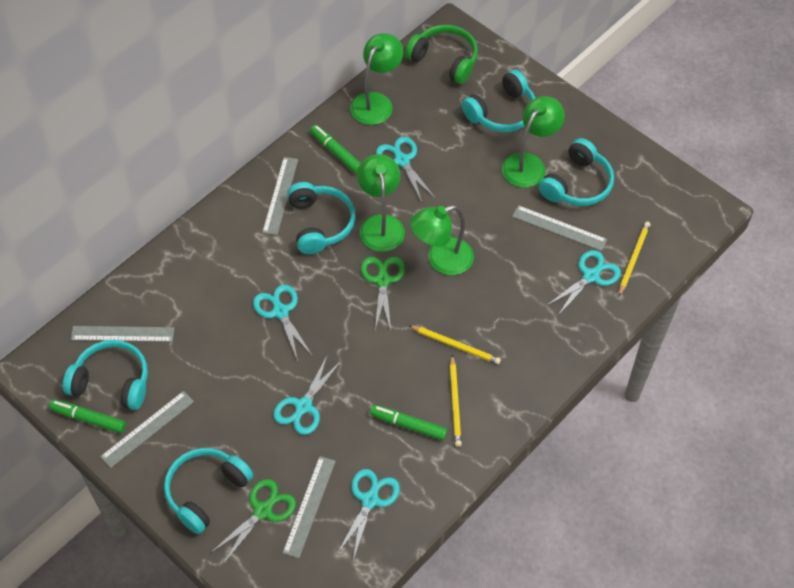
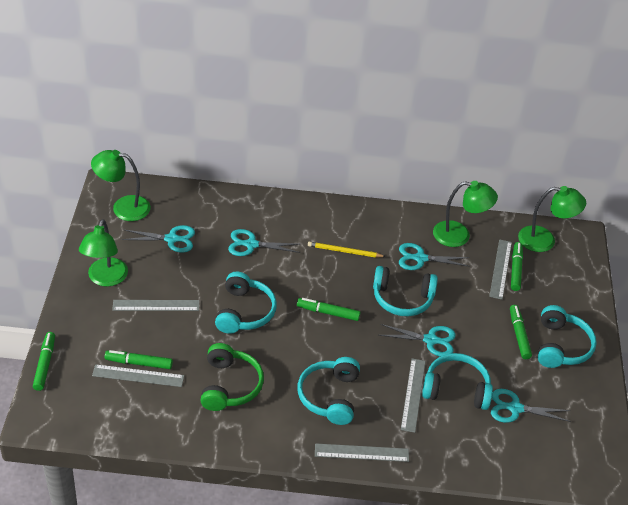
green marker: [49,399,126,433] [310,125,361,174] [370,405,447,441] = 3 -> [33,332,55,391] [105,350,173,369] [297,298,361,321] [510,305,532,359] [511,242,523,291] = 5
green scissors: [210,479,296,564] [361,257,405,331] = 2 -> none = 0
yellow pencil: [408,325,501,364] [450,355,462,447] [619,222,651,296] = 3 -> [308,242,386,258] = 1

